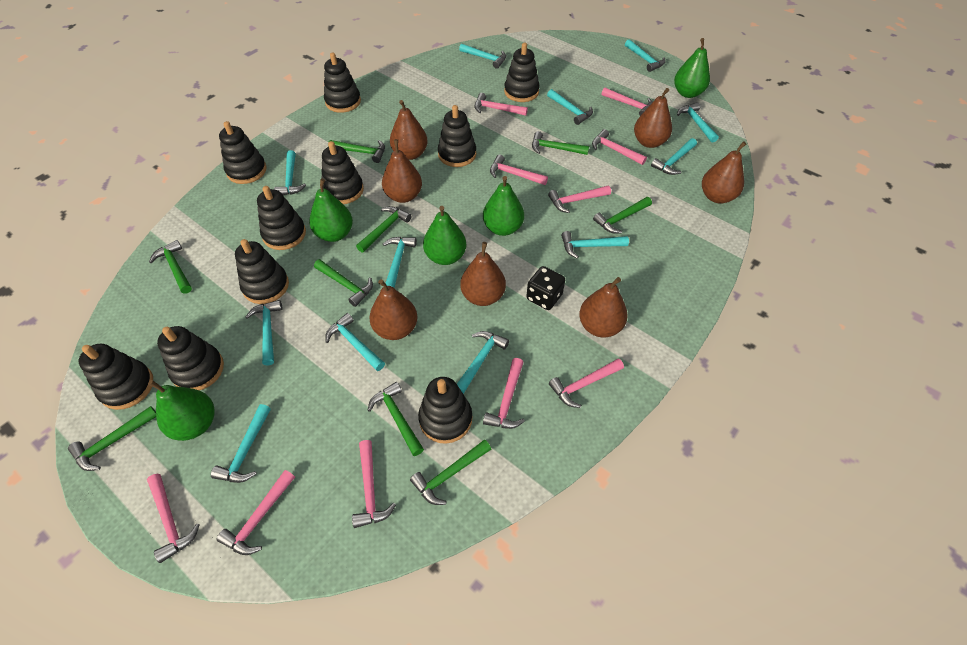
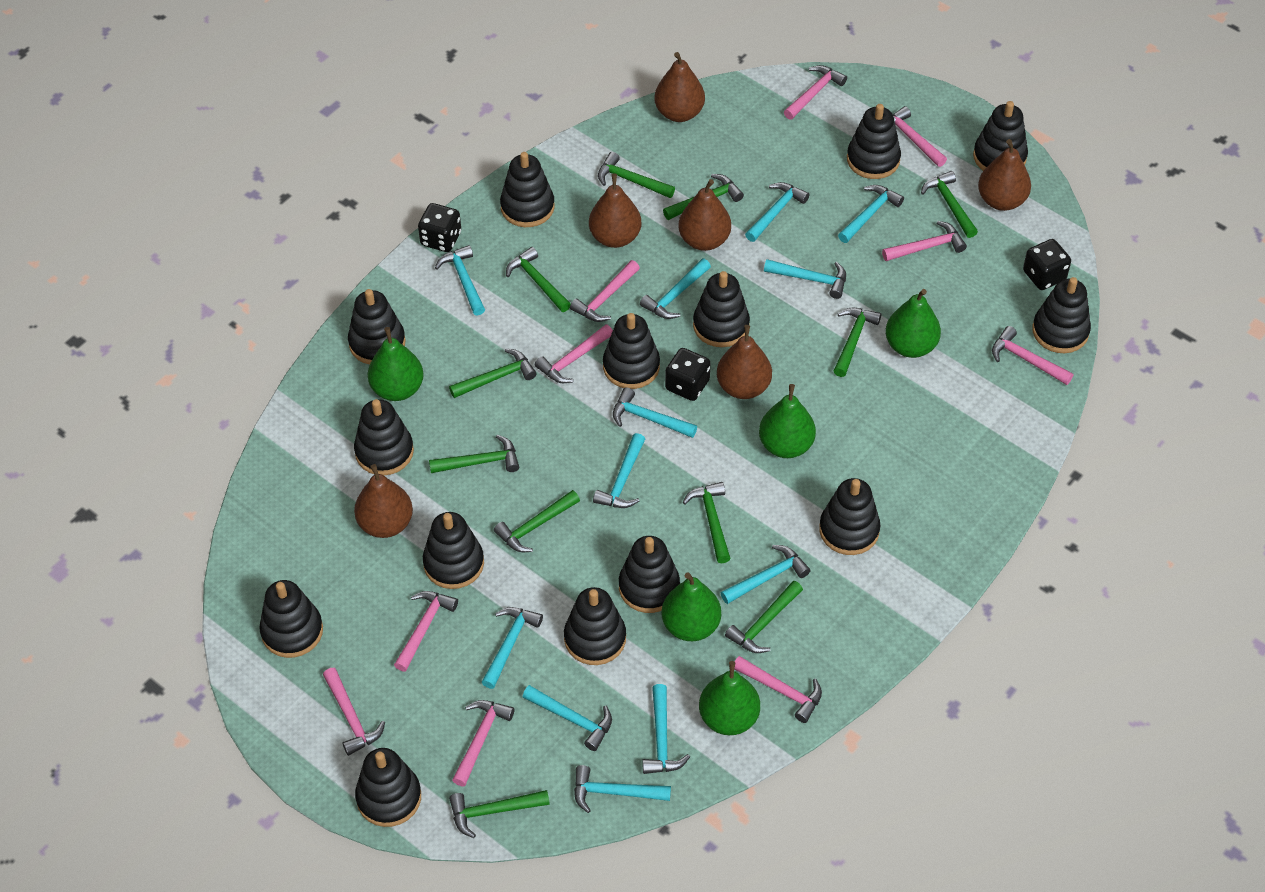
black dice: [526,266,565,310] = 1 -> [418,203,461,252] [665,348,710,401] [1023,239,1071,290] = 3
black stacking toy: [79,344,153,410] [157,326,224,390] [219,121,266,184] [235,239,289,304] [257,186,306,250] [321,141,364,204] [324,52,361,113] [418,377,472,444] [438,105,476,167] [504,42,540,102] = 10 -> [259,580,323,658] [348,289,406,365] [354,399,414,475] [355,748,421,827] [423,512,484,589] [500,152,555,227] [564,587,626,665] [603,313,660,389] [619,536,680,613] [693,271,750,347] [819,478,881,555] [847,104,901,179] [973,101,1028,171] [1032,277,1091,353] = 14
brown pear: [369,279,418,340] [382,139,422,203] [390,100,428,160] [460,242,506,306] [579,277,628,337] [634,88,672,148] [702,141,746,204] = 7 -> [354,464,413,538] [589,173,641,248] [654,52,705,122] [678,179,731,251] [717,325,772,399] [978,139,1031,211] = 6
green hammer: [68,406,156,471] [149,240,192,294] [314,259,373,307] [328,140,385,163] [356,206,411,253] [367,382,424,456] [410,439,491,505] [532,131,589,155] [593,197,652,234] = 9 -> [429,435,519,473] [449,348,537,398] [449,790,550,838] [494,490,580,552] [506,247,571,312] [598,152,675,198] [663,174,744,220] [682,482,731,564] [725,581,803,653] [834,308,882,377] [921,171,978,238] = 11

